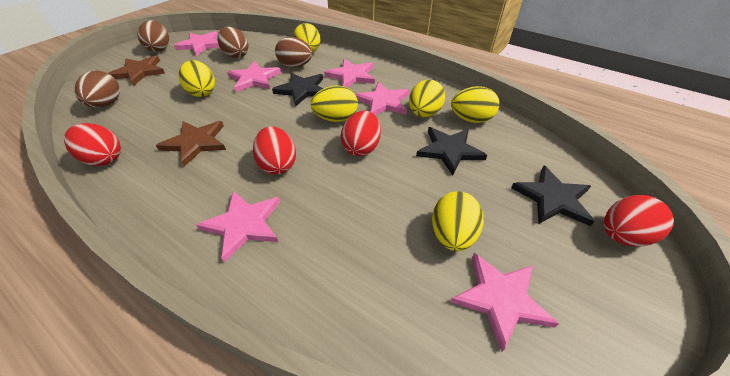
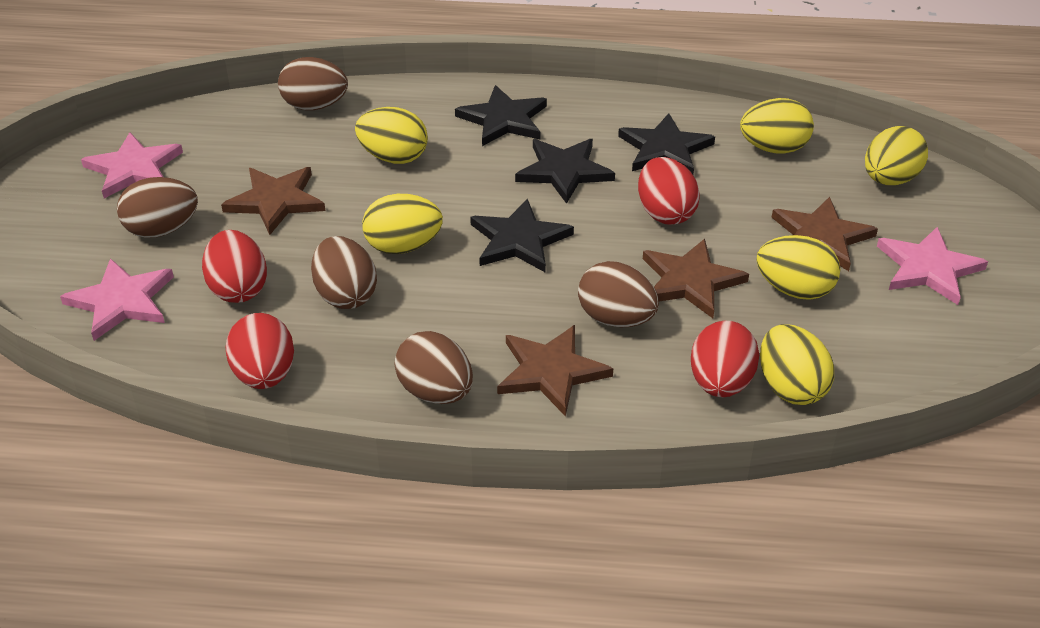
black star: [272,73,323,106] [416,127,487,175] [511,166,595,226] = 3 -> [455,85,547,146] [470,199,574,273] [515,139,615,204] [618,113,715,175] = 4
brown egg: [75,70,120,108] [137,20,169,52] [218,27,249,58] [275,37,312,68] = 4 -> [117,177,198,238] [278,57,348,110] [311,236,377,309] [394,331,473,404] [578,261,659,327] = 5
brown star: [108,55,165,86] [156,121,226,166] = 2 -> [221,167,325,235] [497,325,613,417] [643,239,749,318] [772,197,878,271] = 4
pink star: [174,31,219,56] [196,191,280,262] [227,61,281,92] [324,59,375,87] [355,81,409,115] [450,253,559,352] = 6 -> [60,258,174,341] [81,132,183,198] [877,227,988,305] = 3

